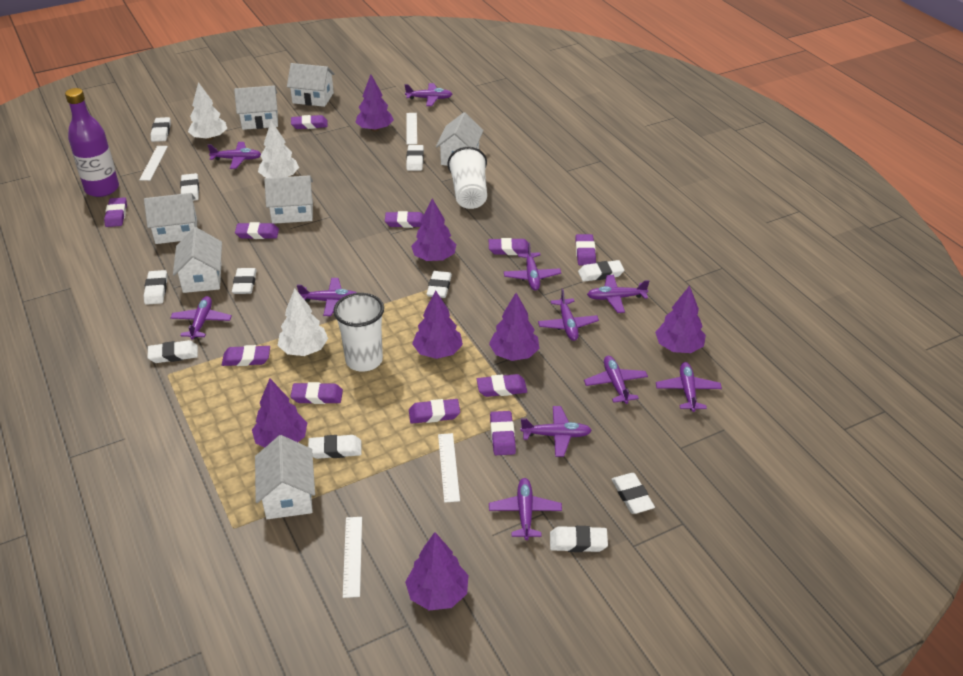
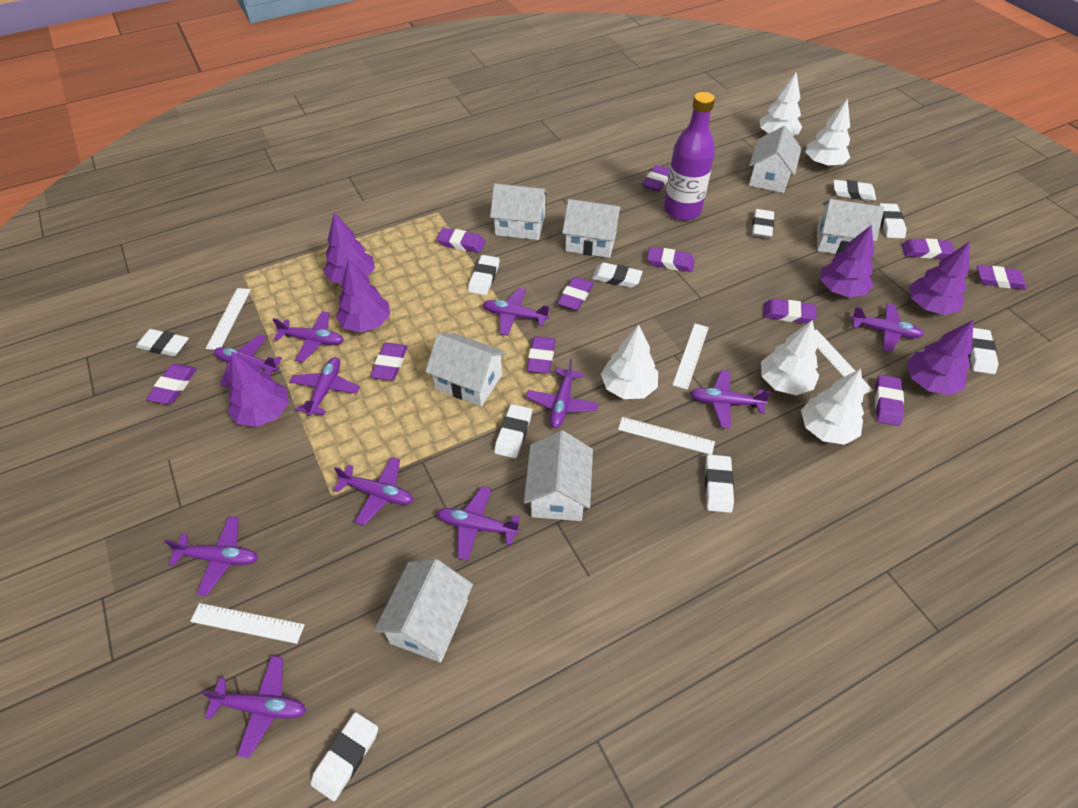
purple tree: [252,379,307,448] [355,75,394,132] [405,532,469,610] [411,199,456,261] [412,291,463,359] [489,293,539,361] [655,286,706,353] = 7 -> [228,351,289,427] [323,213,375,283] [336,259,390,333] [820,225,874,297] [906,320,974,395] [909,242,970,315] = 6
white cup: [333,293,384,372] [448,147,487,209] = 2 -> none = 0
white eraser: [144,270,167,305] [147,340,198,363] [151,117,171,142] [180,173,199,201] [232,268,257,294] [308,435,362,459] [406,145,424,171] [427,271,452,298] [550,526,608,552] [578,260,624,282] [611,473,655,514] = 11 -> [136,329,189,357] [311,712,378,801] [468,255,500,295] [494,404,532,459] [592,262,643,288] [705,455,734,513] [752,209,774,238] [833,180,876,201] [879,203,907,238] [969,328,998,374] = 10
white ruler: [139,146,168,181] [343,517,362,598] [407,113,417,145] [438,433,460,503] = 4 -> [190,603,305,644] [206,288,251,350] [618,417,715,455] [673,324,709,390] [814,329,873,394] = 5
white tree: [188,82,227,140] [258,121,299,178] [278,288,328,356] = 3 -> [601,325,658,399] [760,72,802,136] [761,320,819,395] [801,369,864,445] [805,99,851,167] = 5

